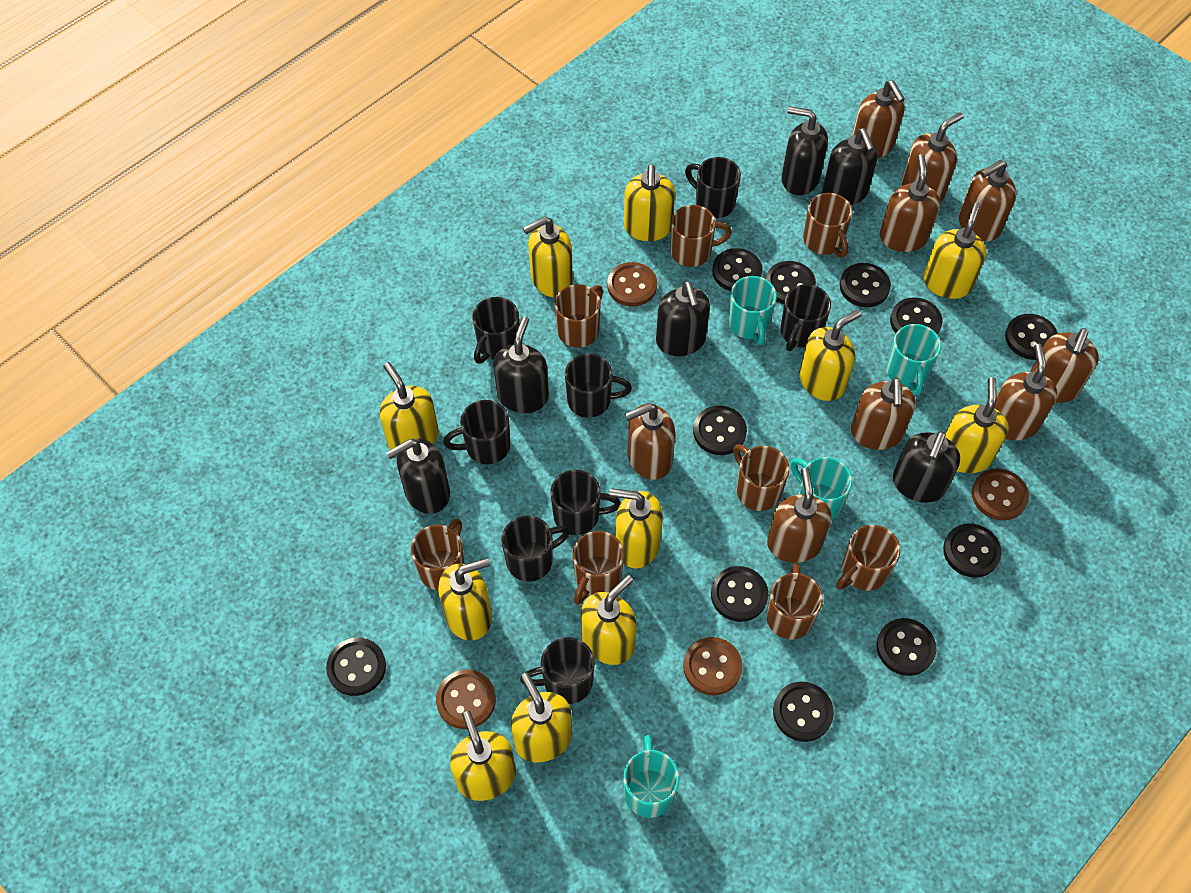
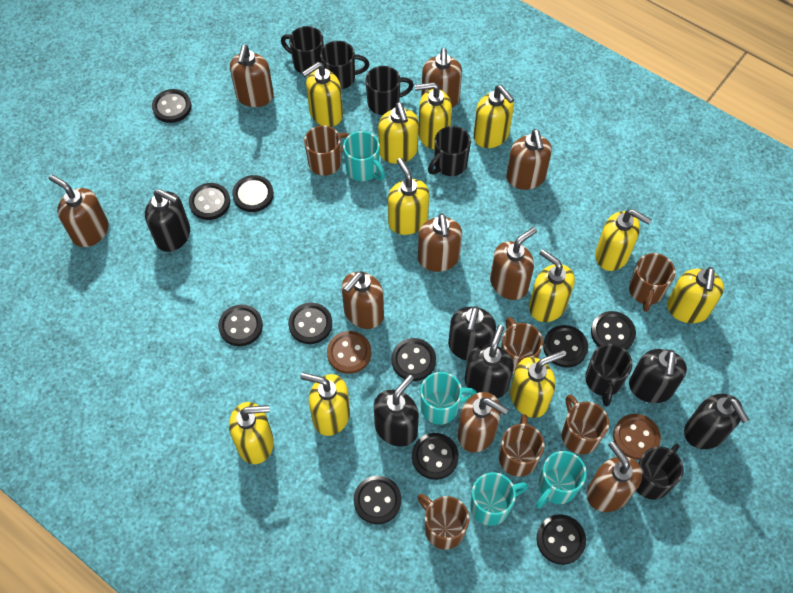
black mug: [443,400,510,464] [472,297,519,364] [501,516,570,582] [520,637,594,704] [550,470,621,535] [565,354,632,418] [685,157,741,218] [780,284,831,351] = 8 -> [281,26,324,74] [320,41,370,89] [365,66,414,115] [428,126,471,176] [585,344,633,406] [636,444,684,500] = 6
brown button: [436,669,496,729] [607,262,657,307] [683,637,742,695] [972,469,1029,521] = 4 -> [327,331,371,374] [613,414,661,460] = 2
brown mug: [411,518,465,590] [554,284,603,347] [573,531,624,605] [670,205,732,267] [733,444,790,511] [766,563,823,639] [803,193,852,258] [836,525,901,591] = 8 -> [304,125,350,176] [417,494,469,550] [499,414,544,477] [501,317,543,374] [562,395,609,454] [629,253,675,312] = 6

